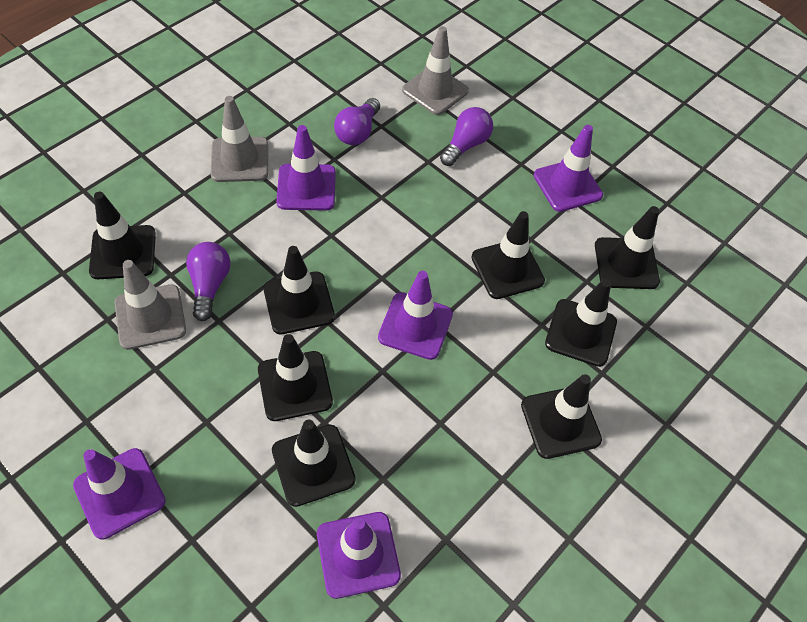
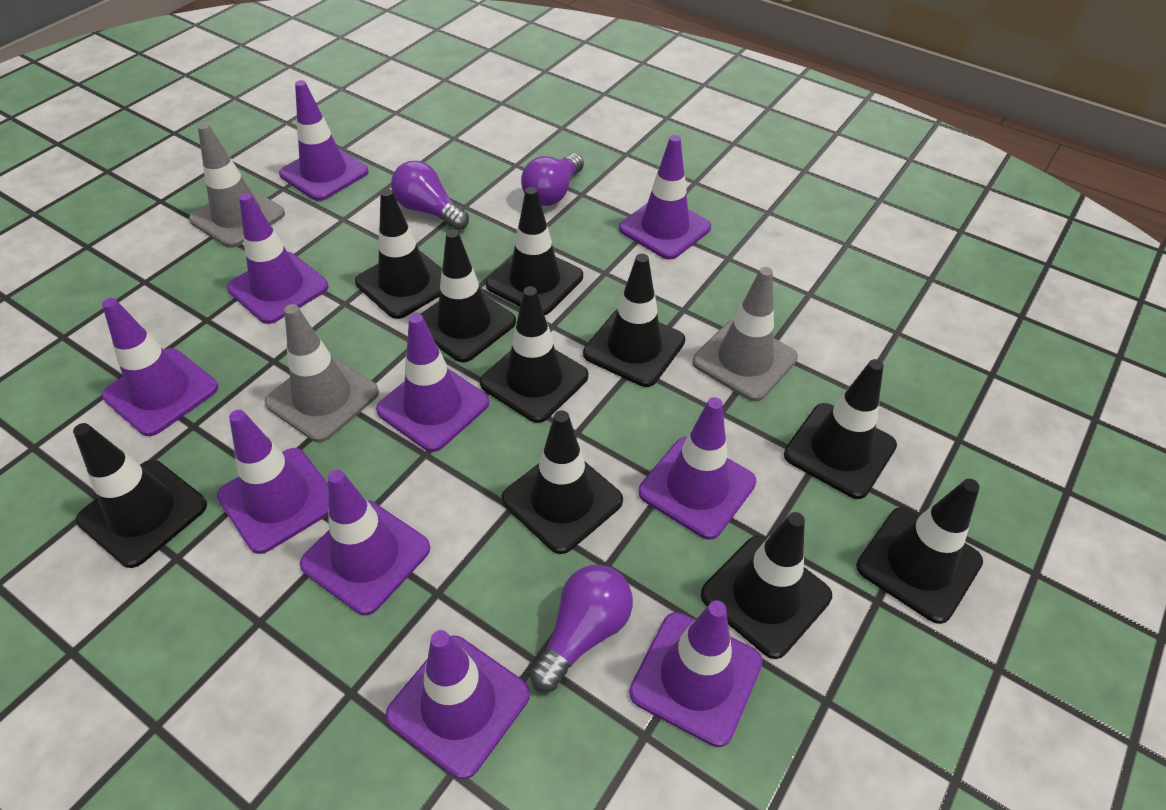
black traffic cone: [89,192,156,279] [258,334,333,421] [263,246,335,334] [272,420,356,507] [471,211,545,299] [521,374,602,459] [545,279,617,367] [595,206,660,289] = 8 -> [73,423,207,568] [355,189,442,319] [421,229,516,362] [480,286,588,423] [486,187,583,315] [501,410,623,554] [583,254,685,387] [701,512,832,659] [784,359,897,499] [856,479,983,624] = 10
purple traffic cone: [73,448,166,540] [277,125,336,211] [317,512,401,599] [378,271,453,360] [534,125,603,212] = 5 -> [102,298,218,436] [217,410,329,554] [227,193,329,324] [279,80,369,201] [300,469,430,615] [376,313,489,452] [386,630,530,779] [619,135,711,260] [629,600,763,747] [638,397,756,540] = 10

